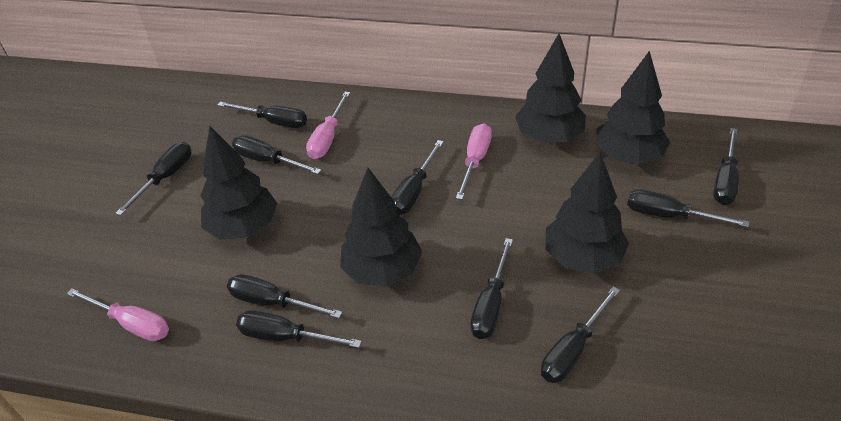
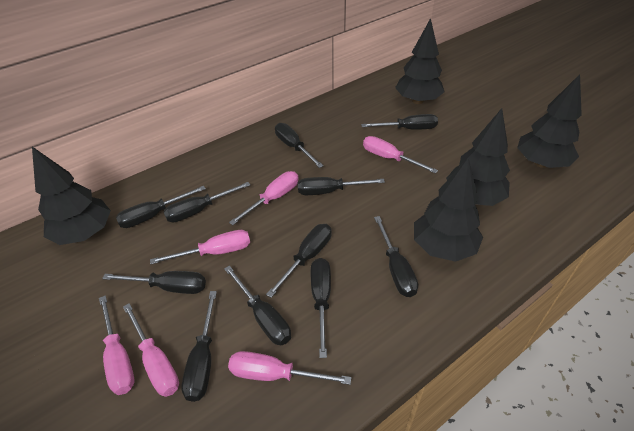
black screwdriver: [116,142,191,216] [217,102,307,128] [227,274,343,318] [232,135,321,174] [236,310,362,348] [391,140,444,215] [470,238,513,339] [541,287,620,383] [627,189,749,227] [713,128,739,205] = 10 -> [102,271,206,294] [116,186,206,228] [163,182,250,223] [182,291,217,402] [224,265,291,345] [266,224,332,298] [275,123,324,168] [297,177,385,195] [311,258,331,358] [361,114,438,130] [374,216,418,297] = 11
pink screwdriver: [67,288,169,341] [306,92,350,159] [456,124,492,200] = 3 -> [99,295,134,395] [123,303,179,397] [150,230,250,264] [228,351,351,385] [229,171,299,225] [363,136,438,174] = 6

